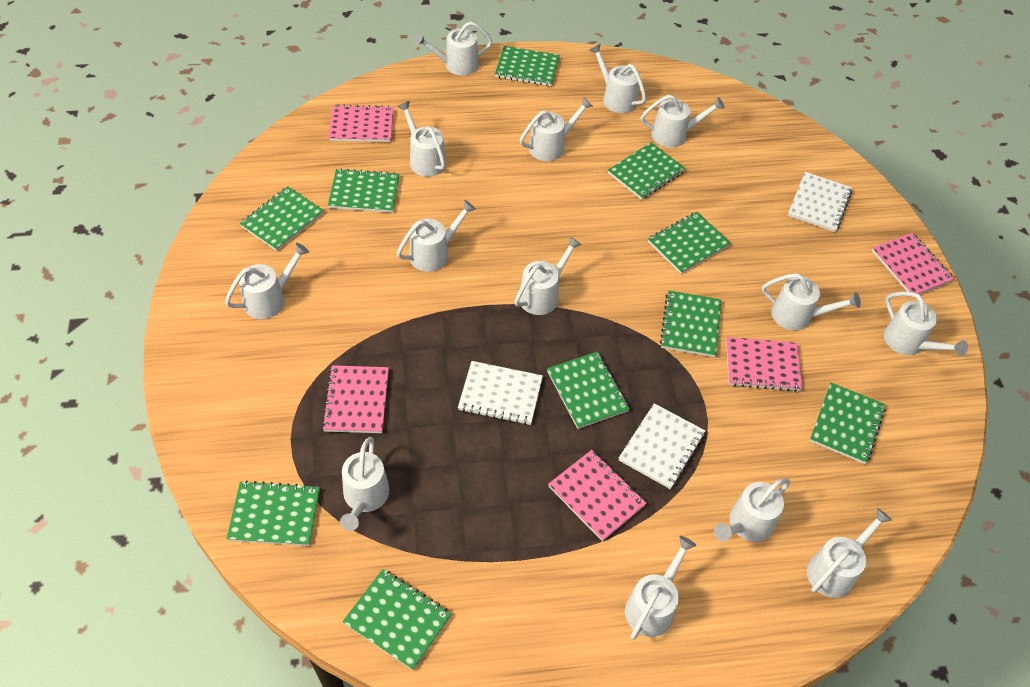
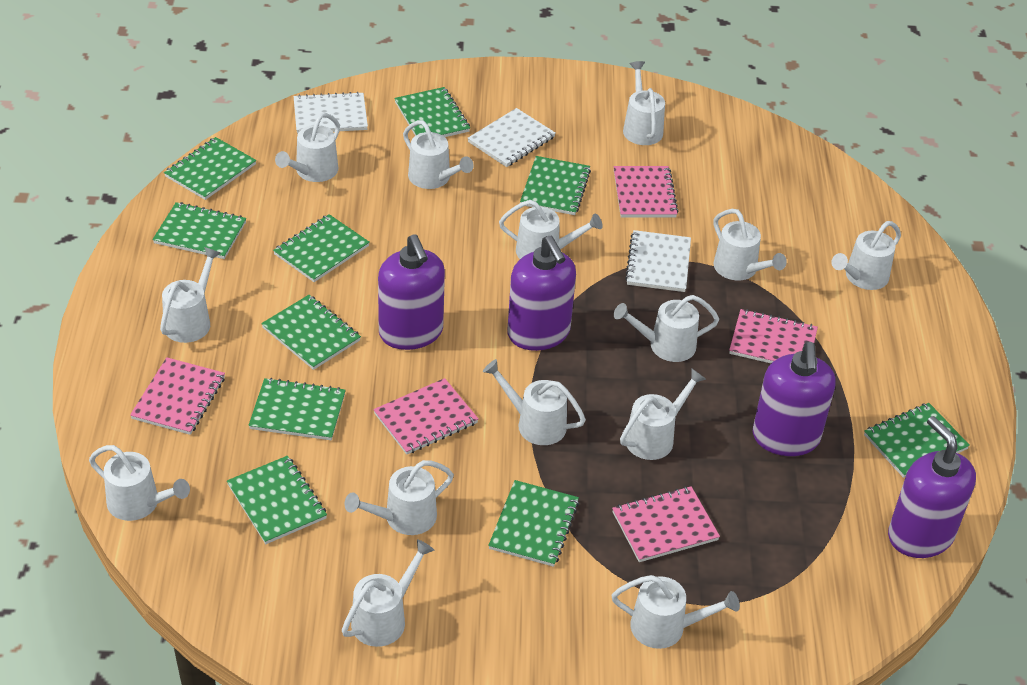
purple soap dispenser: none = 0 -> [378,234,445,350] [507,236,576,351] [753,342,836,456] [888,416,976,558] = 4

